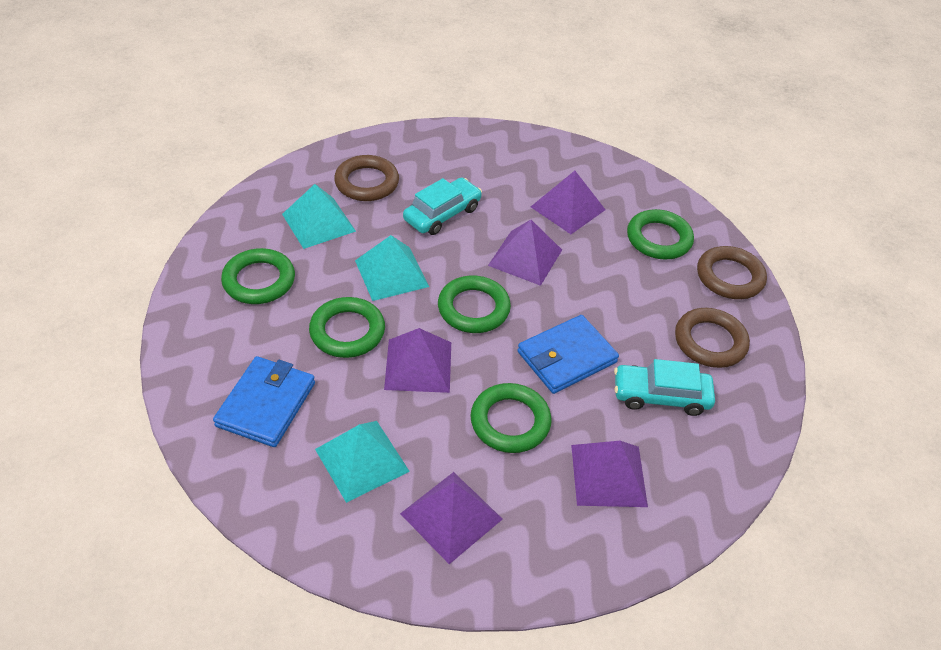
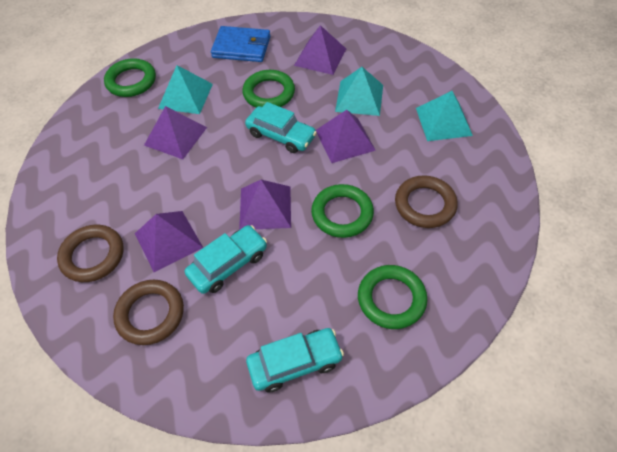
blue wallet: [213,356,315,447] [517,315,619,394] = 2 -> [211,26,270,62] = 1
green ring: [221,248,295,304] [309,297,385,358] [438,276,511,333] [470,383,551,453] [627,209,694,260] = 5 -> [104,58,156,97] [242,70,295,107] [311,184,374,238] [358,265,427,329] = 4
turquoise car: [403,177,482,235] [614,359,715,416] = 2 -> [185,225,267,294] [245,102,317,153] [246,328,344,392] = 3

